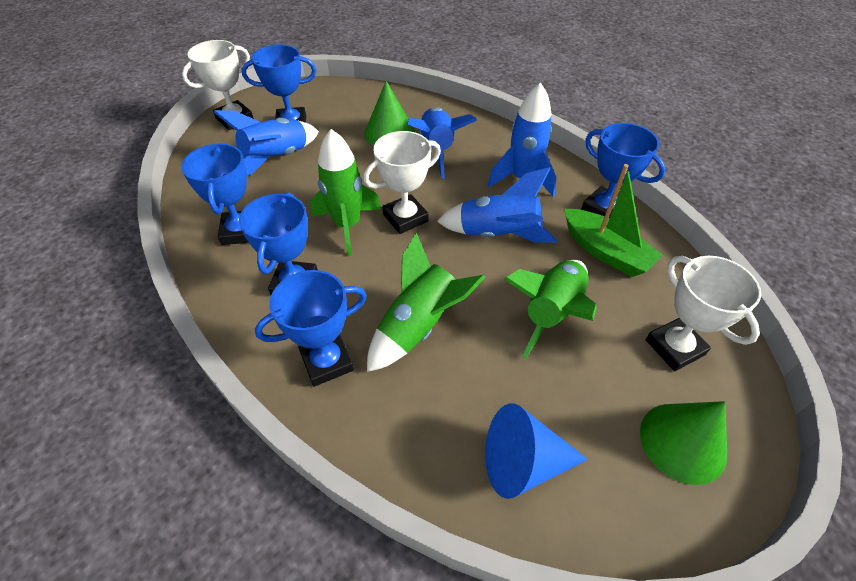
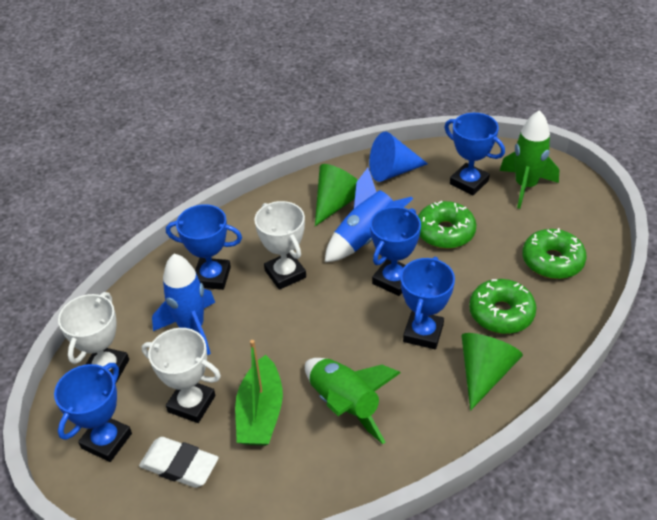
blue rocket: [213,110,319,176] [407,107,477,179] [437,167,557,243] [487,82,557,196] = 4 -> [152,254,215,355] [325,168,413,262] = 2
green donut: none = 0 -> [418,201,476,249] [469,279,536,334] [522,228,587,279] = 3
green rocket: [310,129,382,256] [367,232,486,372] [504,260,597,359] = 3 -> [305,358,401,444] [500,110,559,209] = 2
white eraser: none = 0 -> [139,437,219,488] = 1

